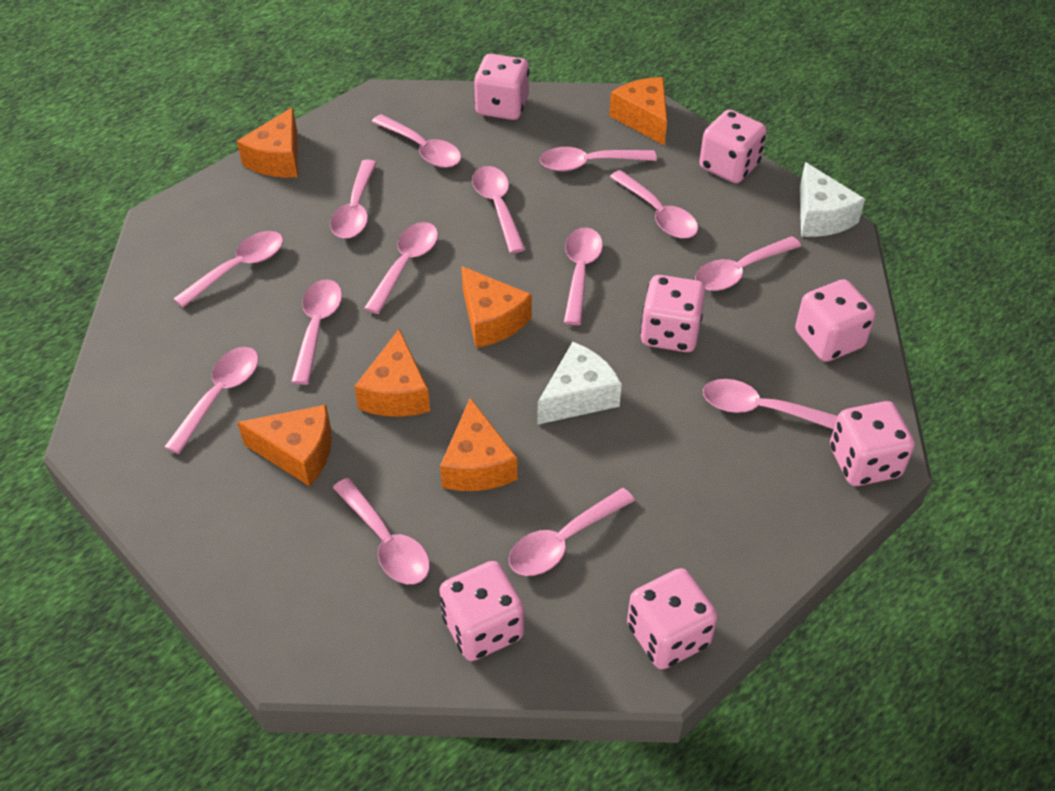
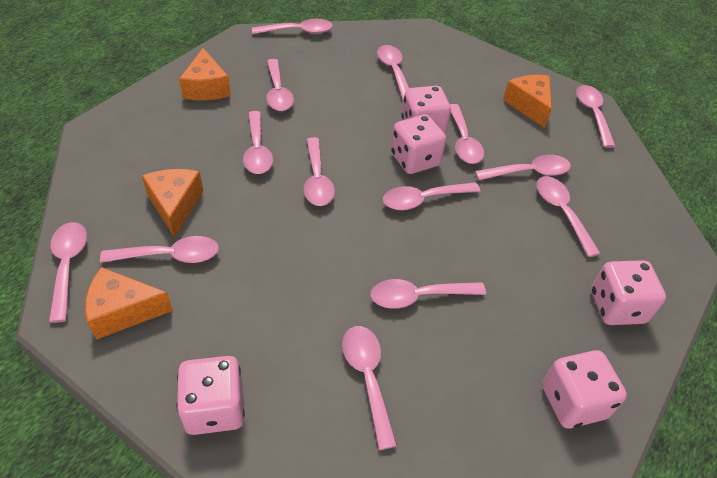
orange cheese: [237,107,298,178] [237,405,332,486] [354,329,430,417] [440,398,517,491] [461,266,532,348] [609,77,667,146] = 6 -> [85,267,173,340] [142,169,203,238] [179,48,231,101] [503,75,552,128] = 4
pink dice: [439,561,524,661] [474,54,529,120] [627,568,718,669] [640,275,706,352] [699,110,767,183] [795,279,876,362] [830,401,915,486] = 7 -> [177,356,245,435] [391,114,446,174] [401,86,451,134] [542,350,627,429] [591,260,666,325] = 5
white cheese: [537,342,622,425] [800,162,865,237] = 2 -> none = 0

